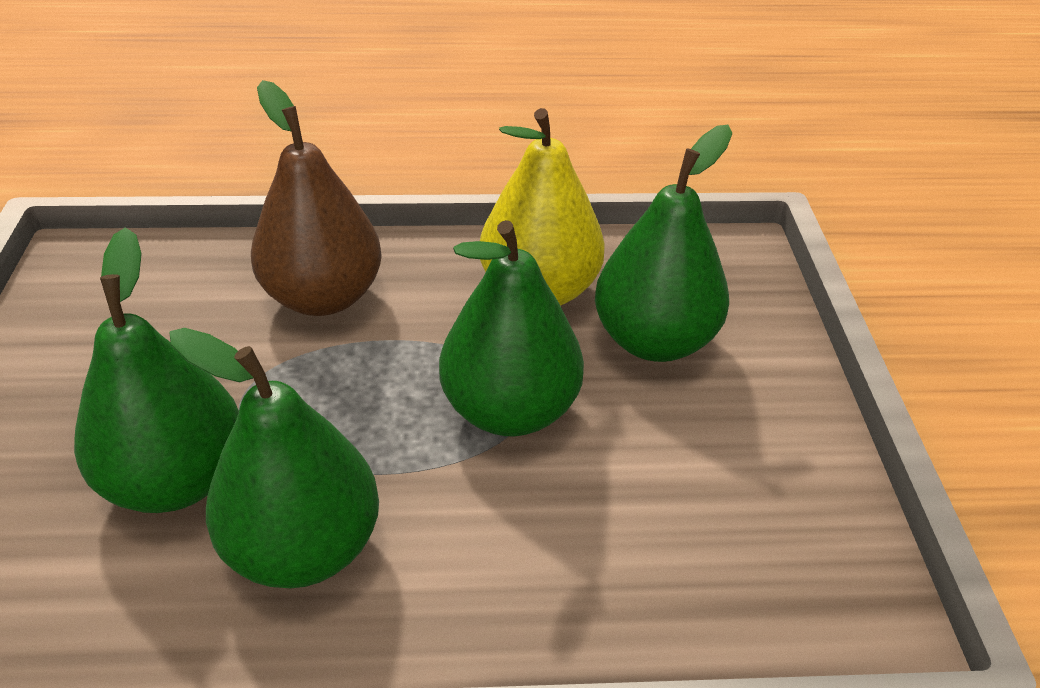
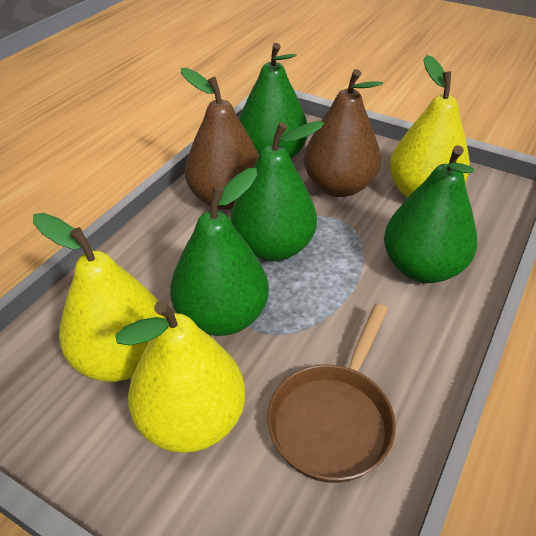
brown pan: none = 0 -> [267,303,396,483] = 1
brown pear: [251,80,382,316] = 1 -> [181,68,259,210] [304,69,383,197] = 2
yellow pear: [480,108,605,306] = 1 -> [33,213,164,382] [115,300,245,453] [390,55,470,198] = 3

